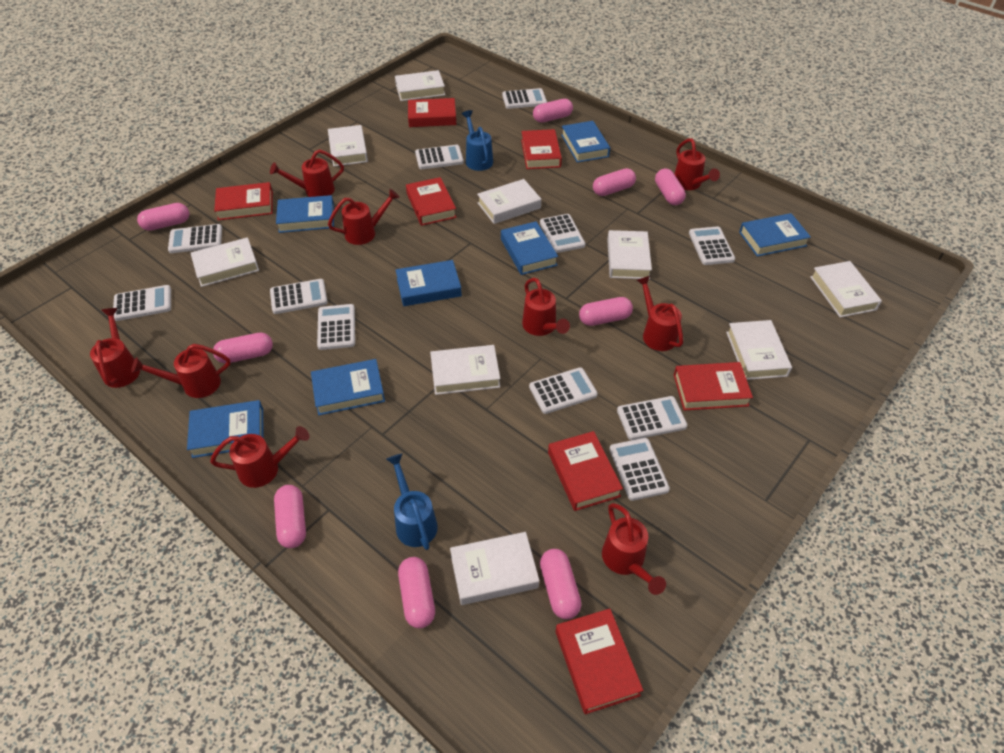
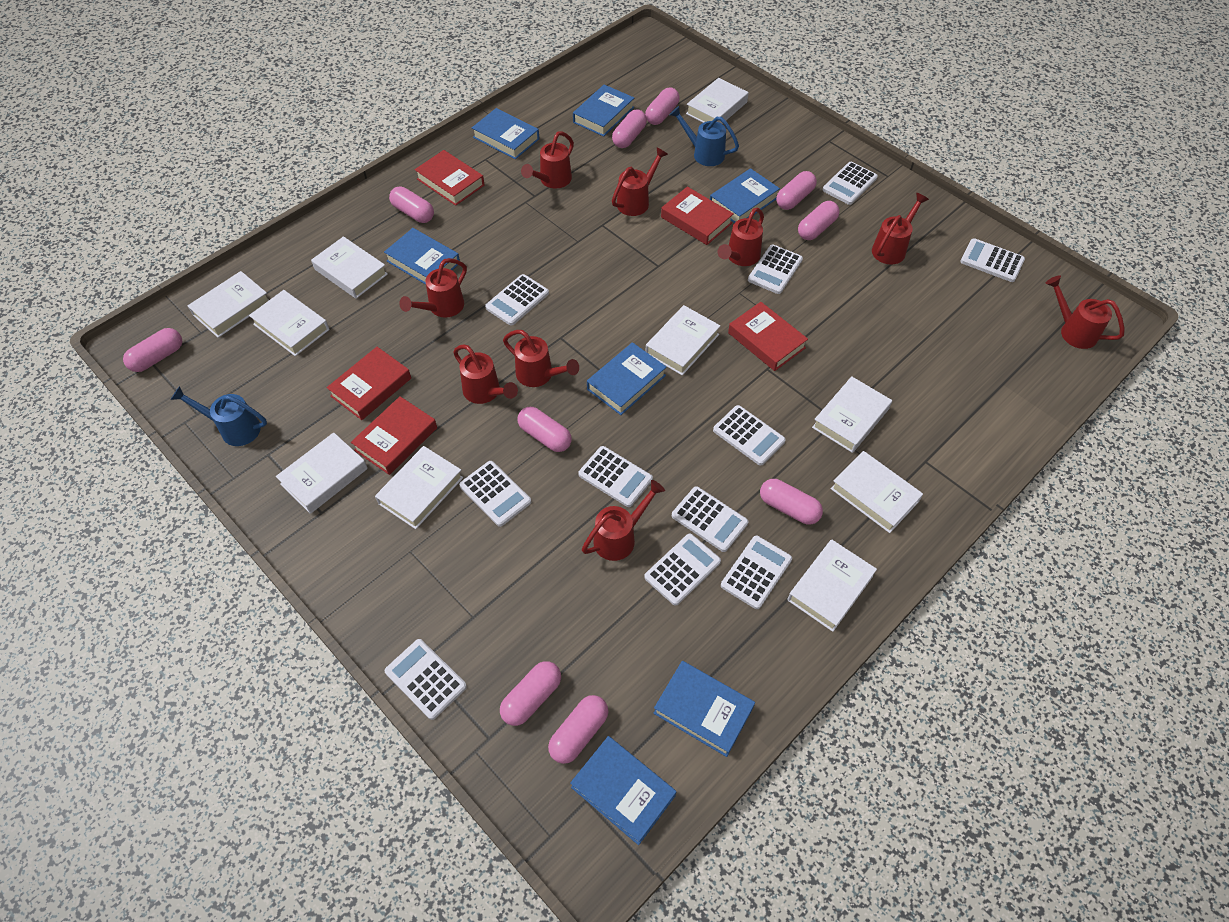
pink capsule: [137,203,189,231] [213,332,273,364] [274,485,306,548] [398,557,435,628] [533,99,573,123] [540,549,581,619] [579,297,633,326] [593,168,636,196] [655,168,686,205] = 9 -> [123,328,182,372] [389,186,434,223] [500,661,561,726] [517,407,572,452] [548,695,608,764] [612,109,647,148] [645,87,680,125] [760,479,823,525] [776,171,817,210] [798,201,840,240] = 10
red book: [214,182,273,220] [406,177,457,226] [408,98,456,127] [521,129,562,169] [548,431,623,511] [555,609,643,714] [674,362,753,411] = 7 -> [327,347,411,420] [351,396,437,475] [415,150,485,206] [661,187,734,245] [728,302,808,371] = 5
white book: [191,237,259,287] [328,125,368,166] [395,70,445,101] [430,345,500,395] [450,532,539,605] [477,179,541,224] [607,230,652,279] [726,320,792,380] [810,261,882,317] = 9 -> [188,271,269,338] [249,290,330,356] [276,432,368,514] [311,236,388,299] [375,446,463,529] [645,305,720,375] [686,78,749,124] [787,539,877,632] [812,376,892,453] [831,451,923,533] = 10

